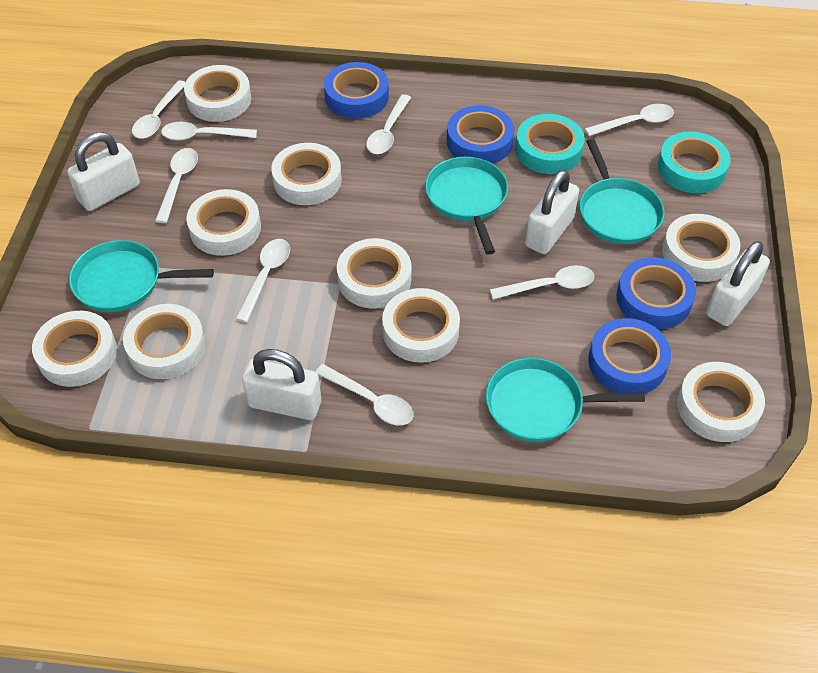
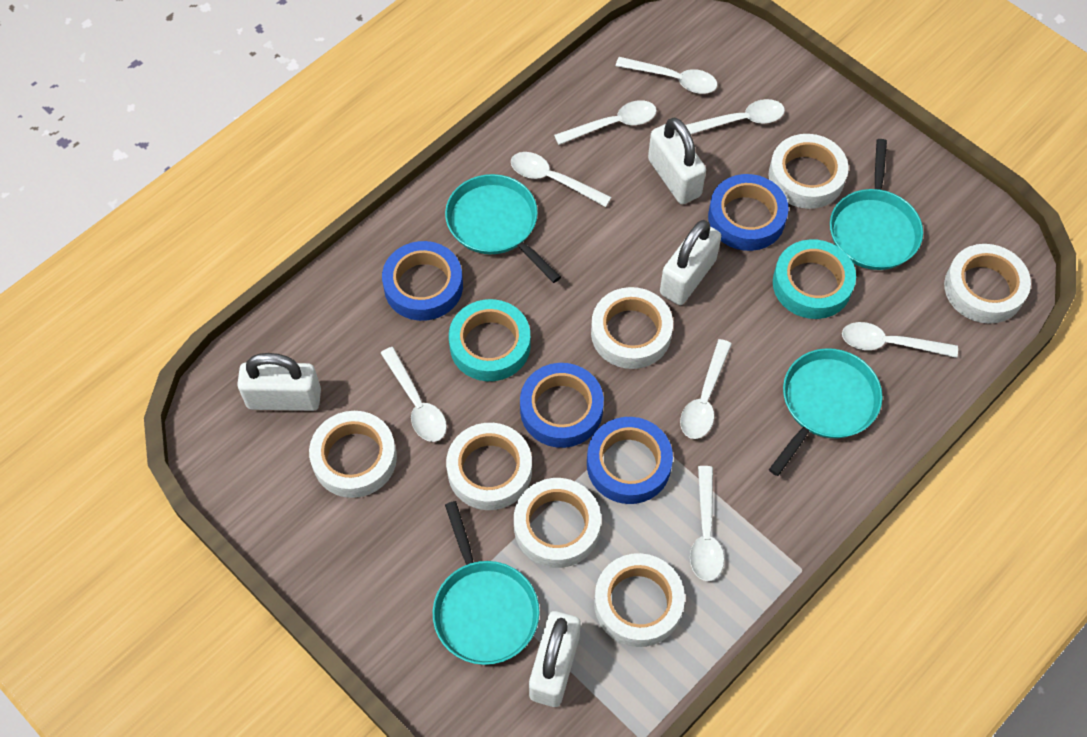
white tape: [32,311,117,387] [123,304,206,379] [184,65,251,122] [187,189,261,256] [271,143,342,205] [337,238,412,309] [382,288,460,363] [662,214,740,282] [677,362,765,442] = 9 -> [309,411,397,498] [446,423,532,510] [514,478,601,568] [591,287,673,369] [594,553,685,647] [769,134,849,209] [944,244,1031,324] = 7

